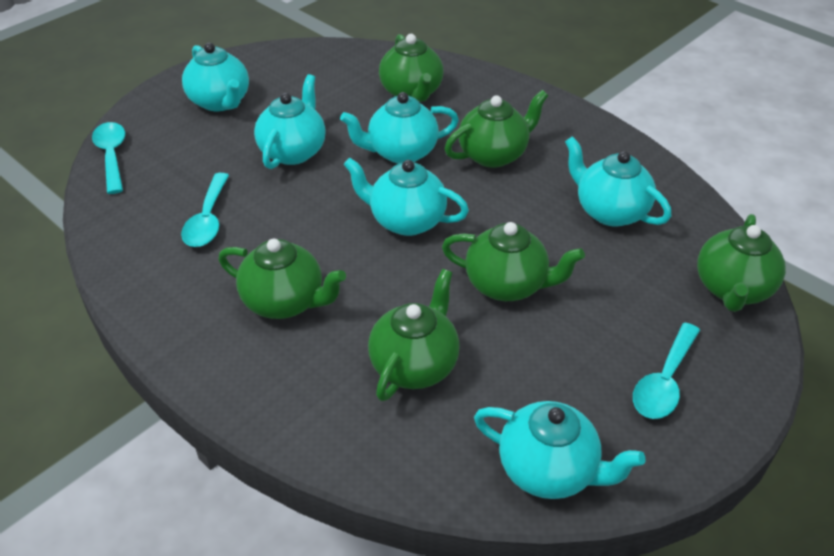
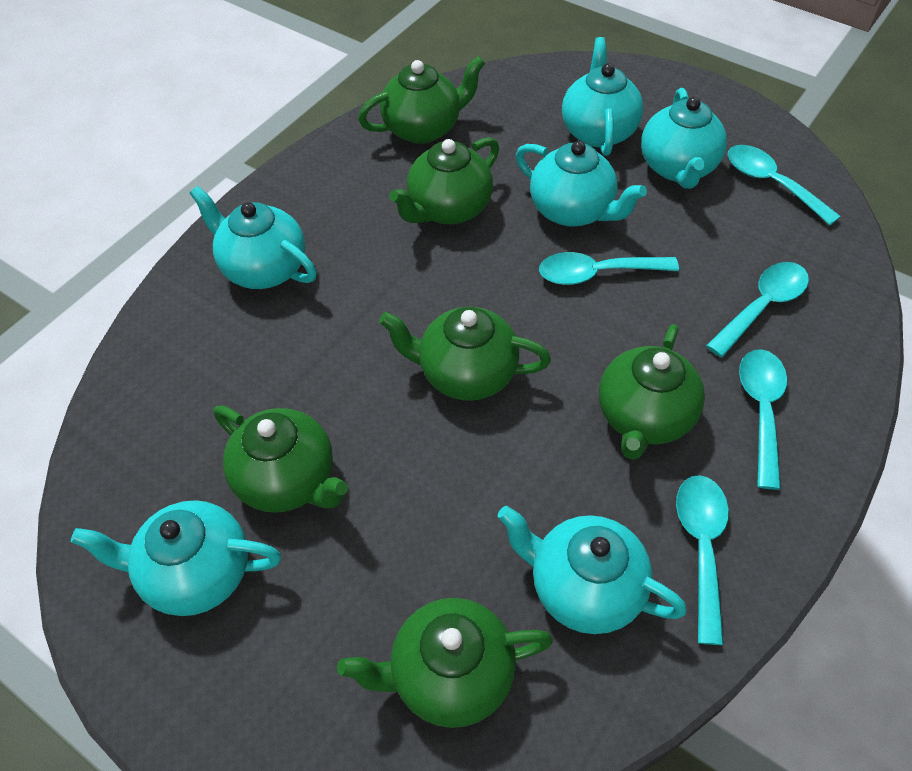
turquoise spoon: [92,122,125,194] [181,173,229,247] [633,323,700,419] = 3 -> [539,252,679,285] [676,475,729,645] [706,262,809,357] [728,145,841,225] [739,349,787,490] = 5

